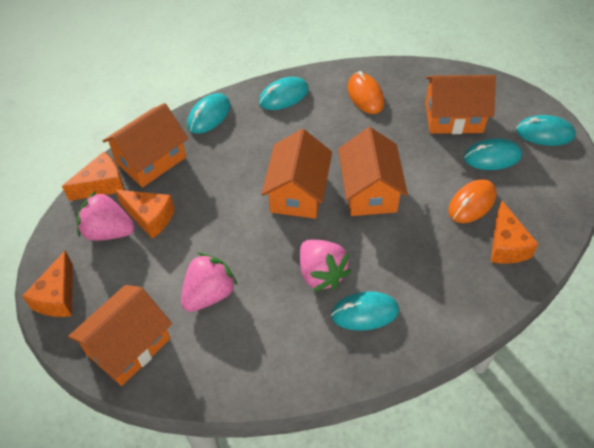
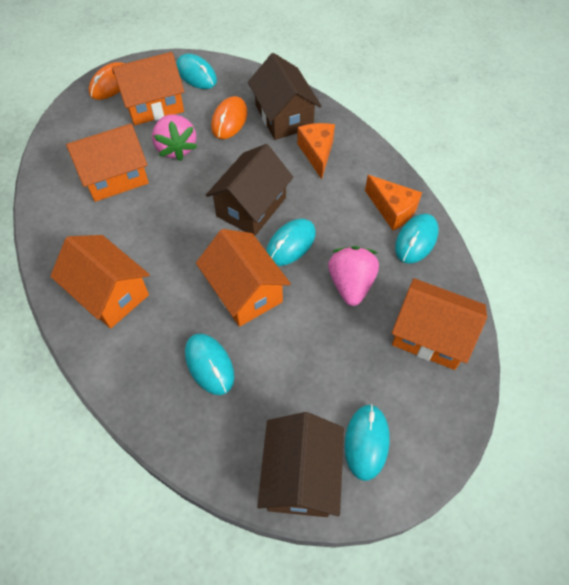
brown house: none = 0 -> [205,144,293,236] [248,53,321,140] [257,412,344,517] = 3
orange cheese: [22,251,73,317] [62,152,124,201] [115,190,175,239] [491,201,538,264] = 4 -> [297,123,335,179] [365,175,422,230] = 2
pink strawberry: [77,191,135,241] [181,253,238,312] [300,239,351,291] = 3 -> [152,114,197,161] [328,246,379,306] = 2

